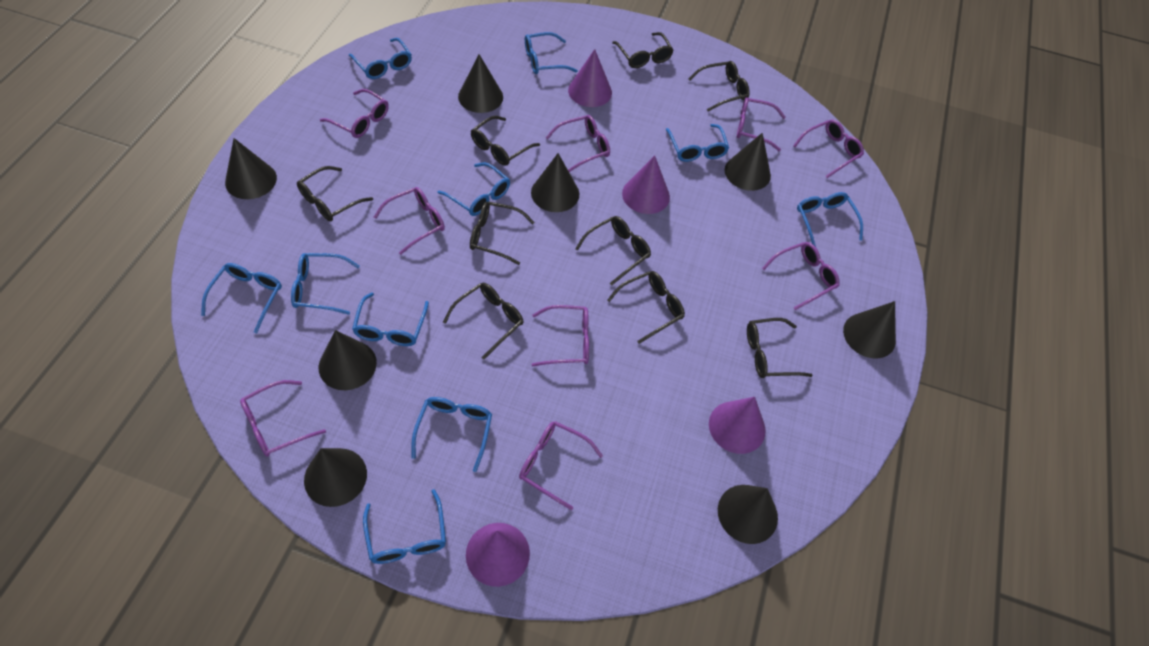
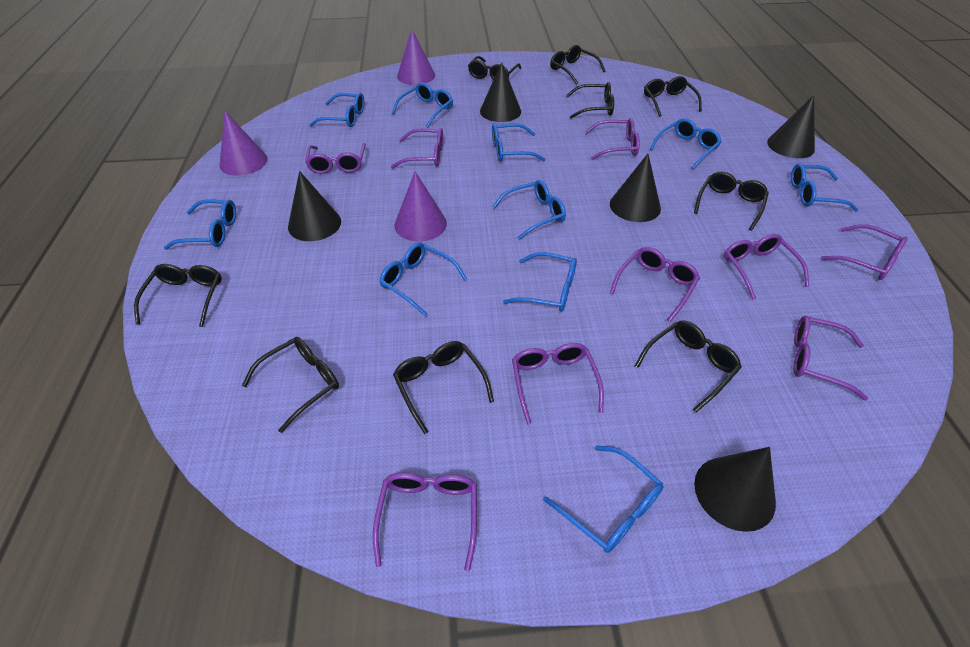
black cone: [225,138,277,199] [304,448,367,507] [319,330,377,390] [458,54,503,113] [531,153,579,212] [718,485,778,544] [725,133,771,191] [843,301,896,358] = 8 -> [288,171,341,241] [480,62,521,122] [610,154,661,222] [694,447,776,532] [767,95,815,158] = 5
purple cone: [466,523,530,587] [568,49,612,107] [622,155,670,214] [709,397,766,454] = 4 -> [220,111,268,176] [394,171,447,241] [397,29,435,85] = 3

